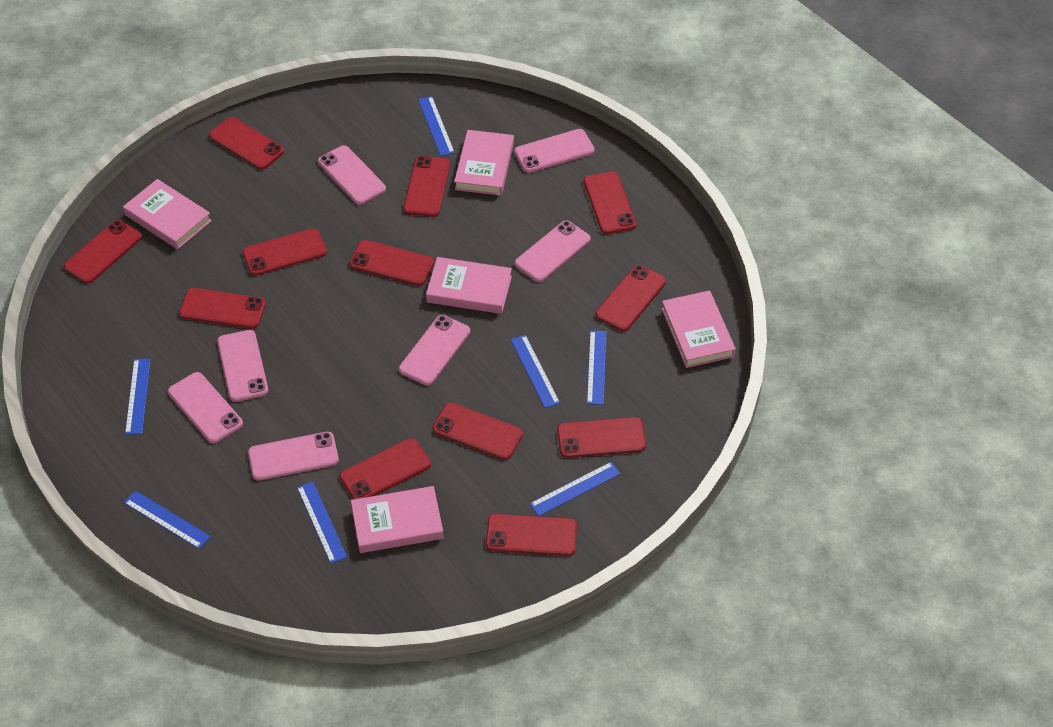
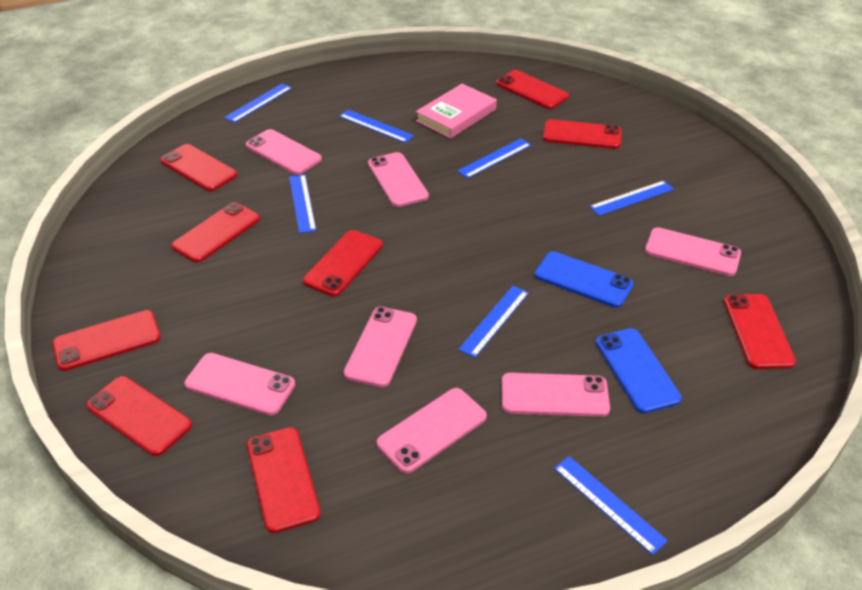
blue phone: none = 0 -> [535,251,634,308] [596,328,682,413] = 2
pink book: [123,179,212,249] [351,486,444,553] [426,257,512,314] [454,130,514,196] [661,290,736,368] = 5 -> [416,84,497,139] = 1
red phone: [64,220,142,283] [179,288,266,329] [209,117,284,170] [242,228,327,276] [340,438,431,500] [349,240,434,286] [403,156,450,217] [432,403,523,460] [486,514,577,556] [557,417,646,458] [583,171,636,234] [596,265,666,331] = 12 -> [53,310,161,371] [86,376,192,456] [161,144,237,191] [172,202,260,263] [247,427,321,533] [303,230,383,297] [496,70,569,109] [543,119,622,149] [724,294,796,369] = 9

